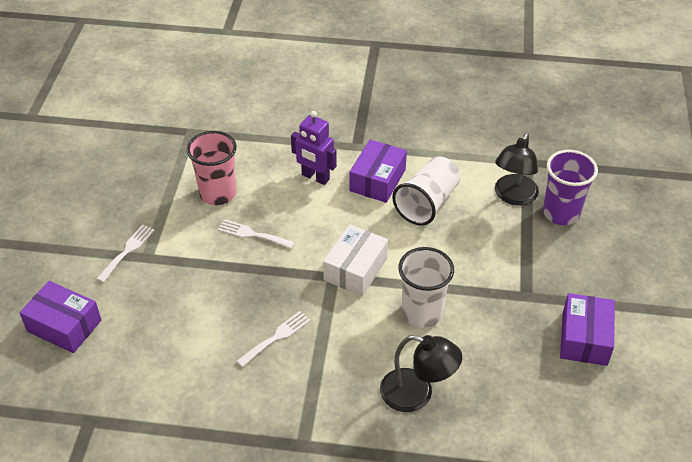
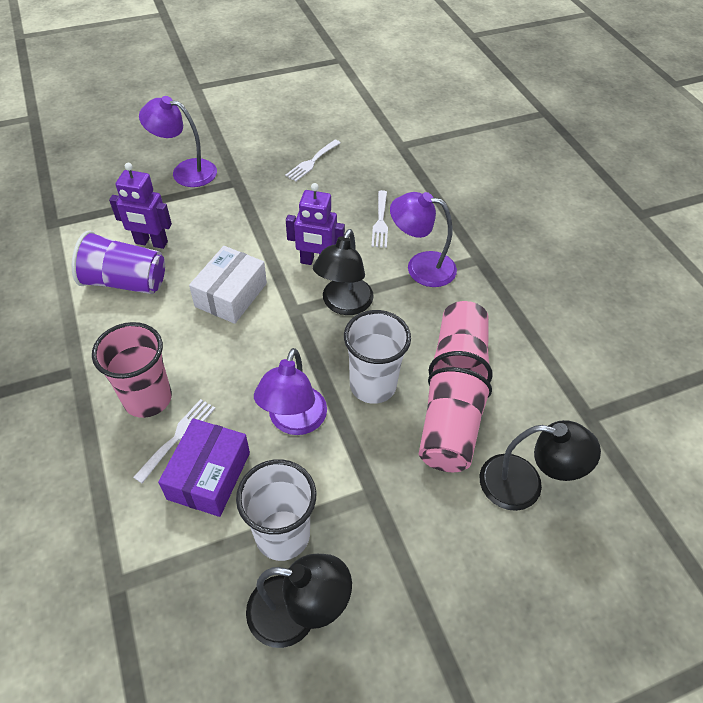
black lamp: [380,335,462,412] [495,132,539,206] = 2 -> [246,554,352,648] [313,229,374,315] [480,420,601,511] = 3
pink cup: [187,131,237,205] = 1 -> [92,322,172,418] [419,367,492,472] [429,301,493,382] = 3
purple box: [20,281,101,353] [349,139,407,203] [560,293,615,366] = 3 -> [158,418,250,517] = 1
purple lamp: none = 0 -> [139,96,217,187] [254,348,327,435] [390,192,457,287] = 3
purple robot: [291,111,337,185] = 1 -> [109,163,172,249] [286,183,345,265] = 2

